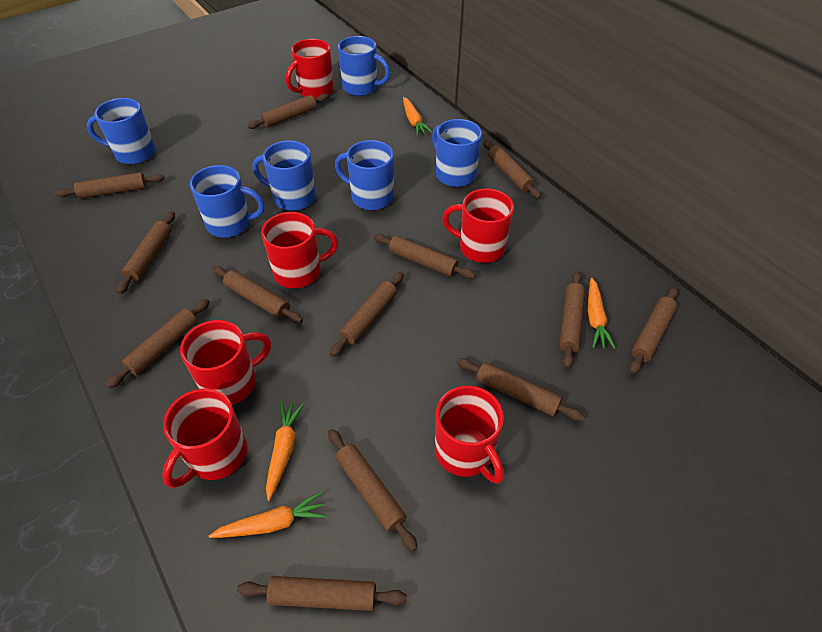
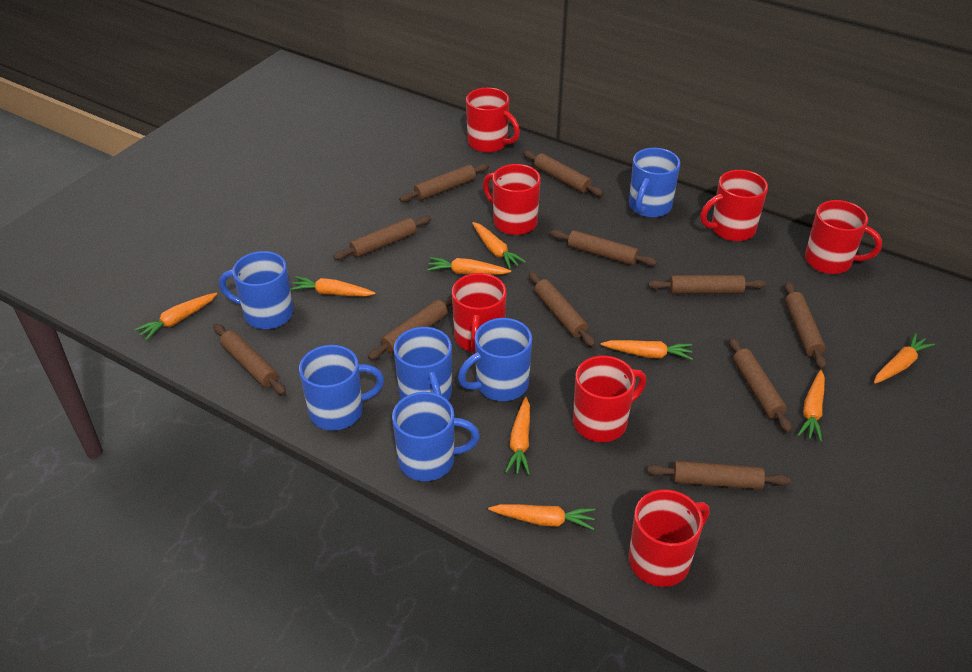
brown rolling pin: [55,172,165,199] [106,299,210,388] [117,211,175,294] [212,266,303,323] [237,576,407,611] [247,94,328,129] [328,429,418,551] [330,272,404,357] [373,234,476,279] [457,358,584,421] [483,140,541,199] [559,271,585,369] [629,287,678,374] = 13 -> [213,324,286,395] [333,216,431,260] [368,295,452,360] [399,163,489,202] [524,151,604,196] [529,272,595,347] [550,230,657,266] [647,461,791,490] [648,275,766,294] [729,337,792,433] [784,282,827,369] = 11
orange carrot: [209,492,327,538] [266,401,304,501] [403,97,432,136] [588,278,615,349] = 4 -> [135,292,217,341] [290,276,375,297] [427,257,511,275] [472,222,526,269] [488,504,595,530] [505,397,530,475] [601,340,693,360] [798,370,825,442] [874,333,935,384] = 9
red mug: [162,388,247,488] [180,320,271,405] [261,212,338,288] [286,39,333,99] [435,386,504,484] [442,189,514,263] = 6 -> [452,273,506,354] [466,88,520,153] [483,164,541,235] [573,356,646,442] [628,489,710,587] [700,170,768,241] [805,200,882,274] = 7

